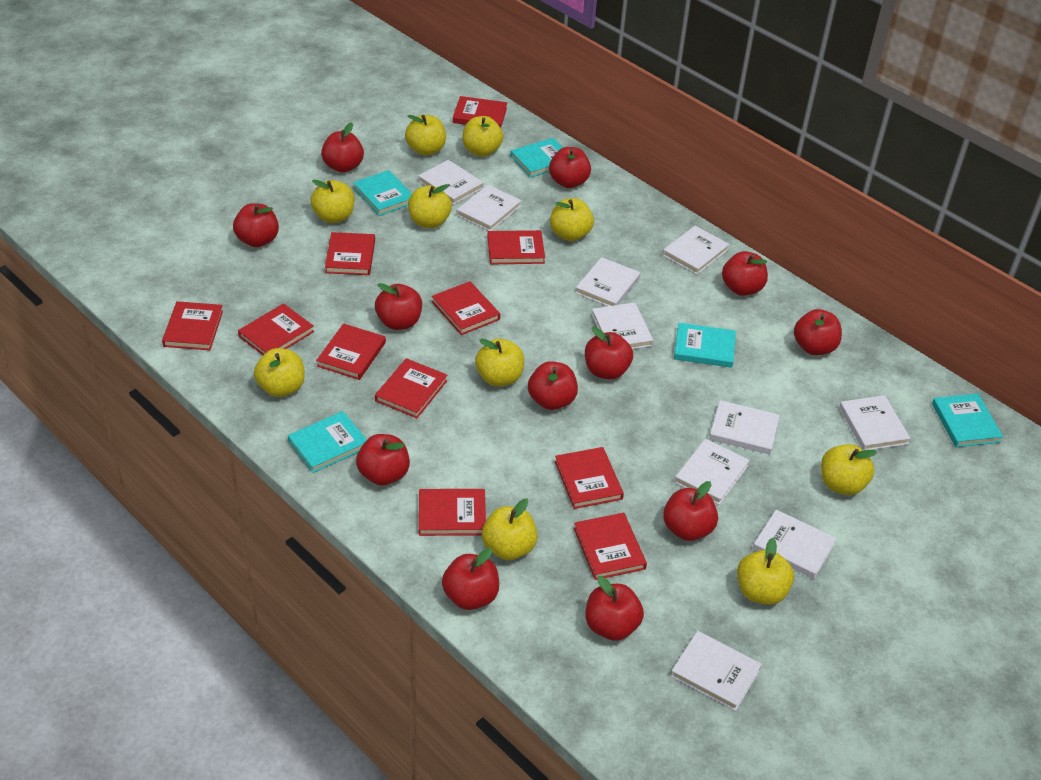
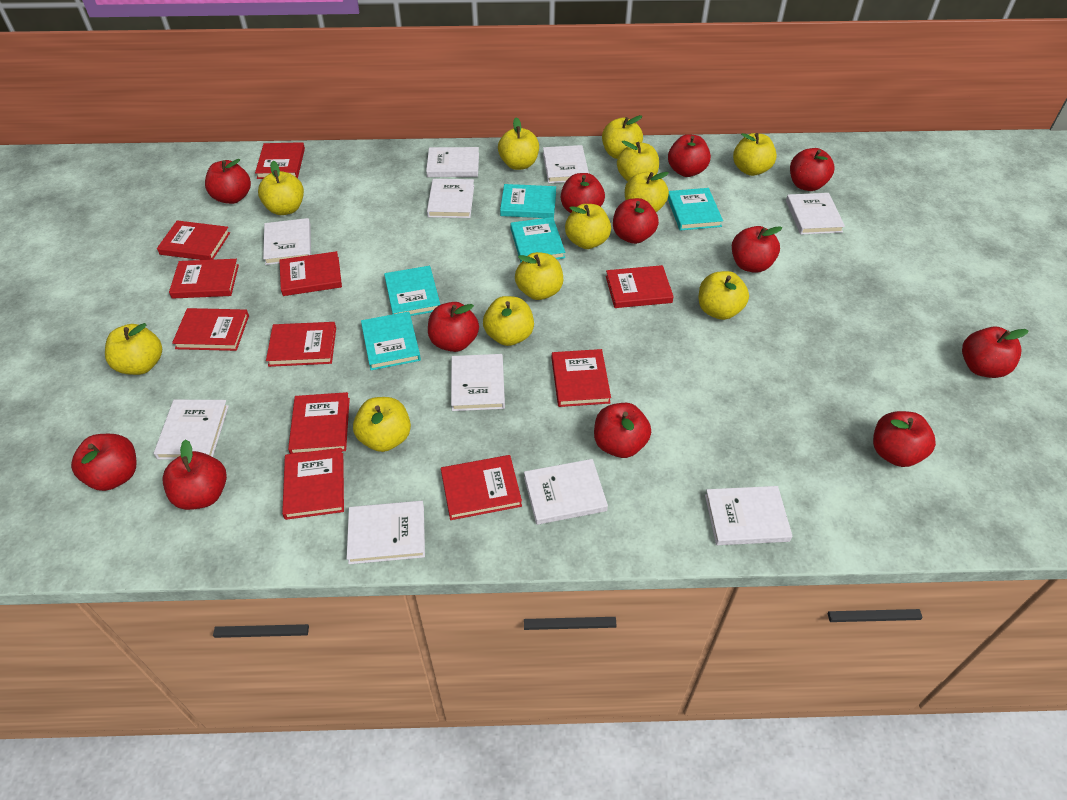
yellow apple: [254,348,305,397] [310,180,354,223] [405,115,446,156] [408,184,452,228] [462,116,503,157] [475,339,524,386] [482,499,537,560] [550,198,594,241] [737,538,794,605] [821,444,877,495] = 10 -> [105,323,162,375] [258,161,304,215] [353,397,411,452] [483,296,534,346] [498,117,539,170] [515,252,563,300] [565,204,611,249] [602,115,643,159] [617,140,659,182] [625,172,669,212] [698,271,749,320] [733,133,777,176] = 12

